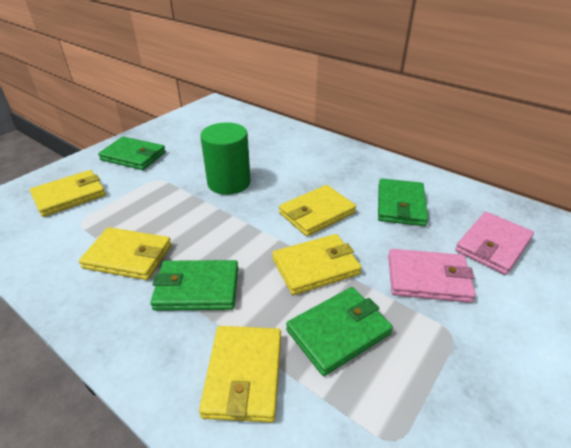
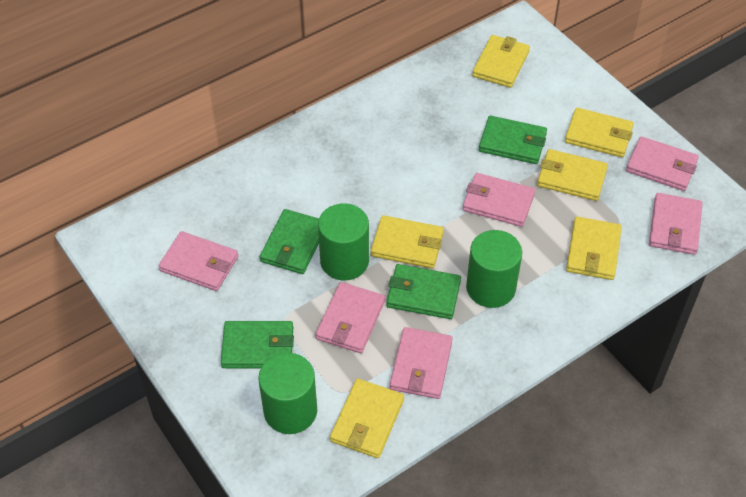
green cylinder: [200,122,251,195] = 1 -> [258,353,317,434] [318,203,369,280] [466,230,522,308] = 3
pink wallet: [388,249,476,303] [455,212,534,275] = 2 -> [158,231,239,291] [316,282,385,353] [390,327,453,399] [462,173,535,227] [626,136,699,191] [649,193,703,255] = 6
yellow wallet: [30,170,106,217] [79,227,171,280] [199,326,281,423] [272,234,362,295] [279,185,356,236] = 5 -> [330,378,404,458] [371,215,444,268] [472,35,530,88] [537,149,608,201] [565,108,634,157] [566,217,622,280] = 6

